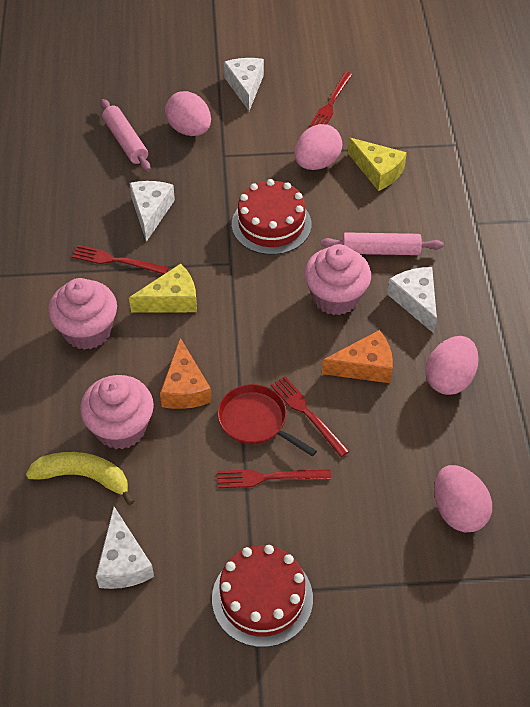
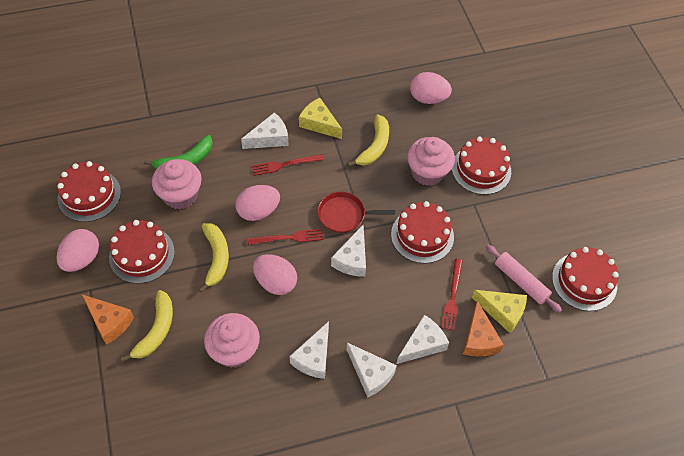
green banana: none = 0 -> [144,135,213,169] = 1
pink rolling pin: [100,99,151,172] [320,232,444,255] = 2 -> [486,245,562,313] = 1
red cake: [212,545,313,647] [232,179,311,255] = 2 -> [57,161,121,222] [109,220,175,284] [391,201,454,264] [452,137,511,195] [552,247,619,311] = 5
red fork: [72,245,169,274] [217,469,331,488] [271,376,349,457] [309,72,353,127] = 4 -> [247,228,324,245] [252,154,324,176] [441,259,463,331] = 3
white cheese: [96,507,154,589] [129,181,175,242] [224,58,264,111] [387,267,437,333] = 4 -> [241,112,289,149] [290,321,329,379] [331,224,366,277] [347,343,397,397] [397,315,449,364] = 5
yellow banana: [26,452,134,505] = 1 -> [121,290,173,362] [198,223,229,293] [347,114,389,167] = 3

